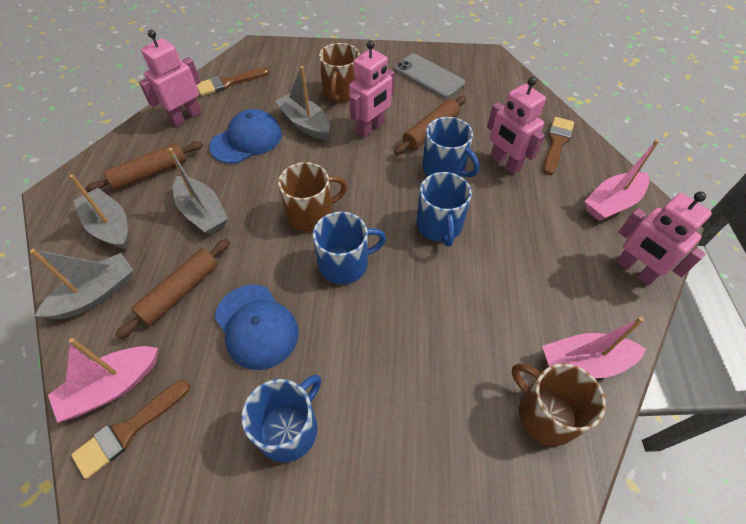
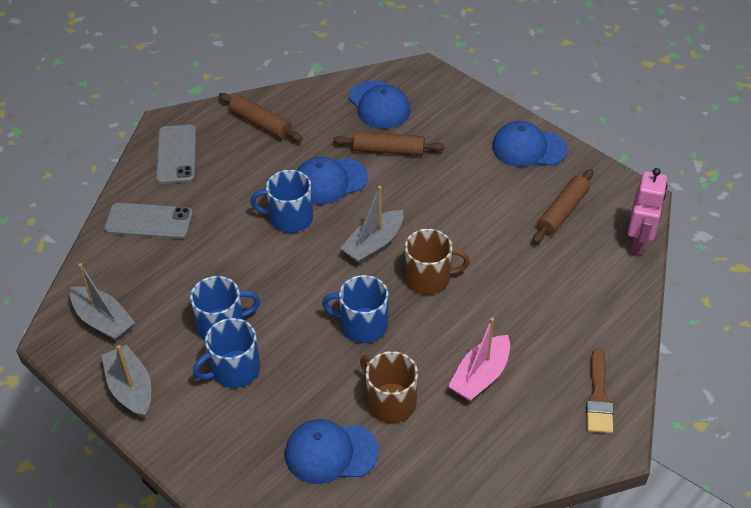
blue cap: [209,109,282,164] [215,285,299,370] = 2 -> [285,419,379,484] [297,157,368,205] [349,80,411,129] [492,121,568,167] = 4
brown brush: [71,380,190,479] [196,67,269,96] [543,117,574,175] = 3 -> [586,349,614,433] = 1
brown mug: [278,162,347,231] [319,43,360,102] [512,363,606,446] = 3 -> [360,351,418,423] [405,229,470,295] = 2
grey boat: [30,249,133,319] [69,174,129,249] [168,148,228,235] [275,66,330,140] = 4 -> [70,263,135,341] [101,345,151,418] [340,186,403,265] = 3
grey phone: [394,54,465,98] = 1 -> [104,203,193,239] [156,125,196,184] = 2
pink boat: [48,338,158,423] [542,317,646,378] [585,139,659,221] = 3 -> [448,318,510,401] = 1
pink robot: [139,30,201,127] [349,41,395,138] [487,77,546,175] [616,192,712,286] = 4 -> [628,168,667,255] = 1

